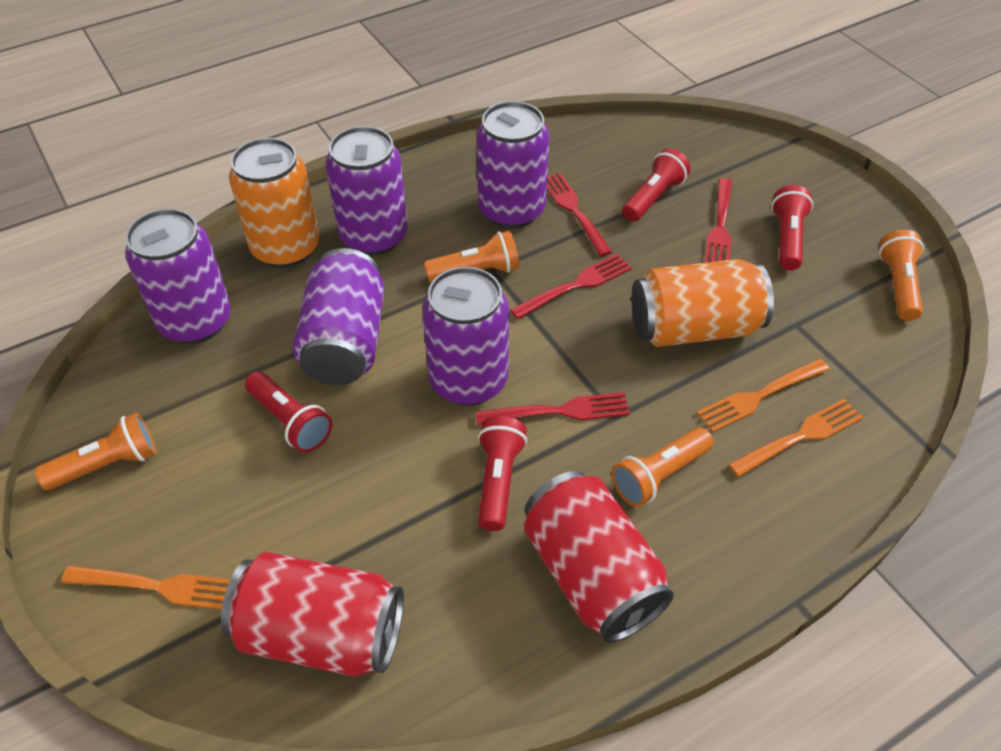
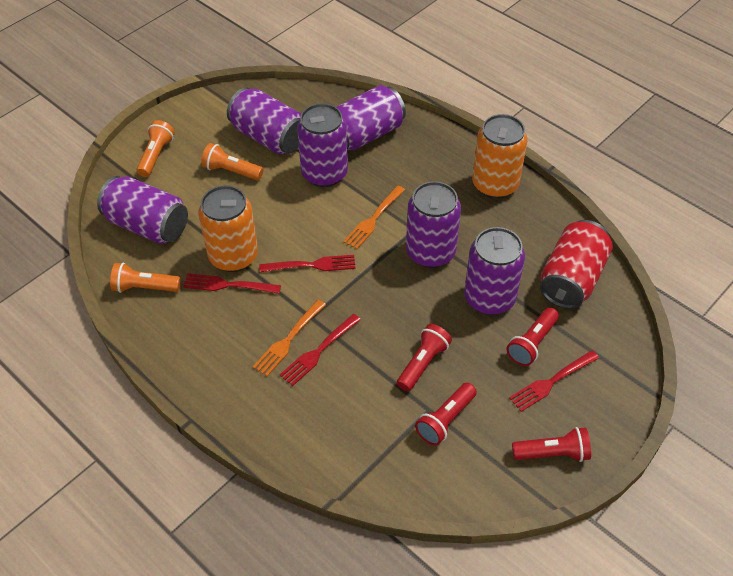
orange flashlight: [35,413,156,490] [424,230,519,282] [611,427,713,507] [878,230,924,321] = 4 -> [110,263,181,293] [136,120,175,177] [201,143,263,180] = 3
orange fork: [61,566,230,610] [697,359,830,432] [728,398,863,477] = 3 -> [253,300,326,376] [343,186,405,249] = 2
purple can: [125,209,231,344] [293,248,385,385] [326,126,408,256] [422,267,509,406] [476,101,549,228] = 5 -> [97,176,188,244] [227,87,301,155] [297,103,348,187] [336,85,406,150] [406,181,461,268] [464,227,525,315] = 6
red can: [221,552,404,677] [524,471,674,642] = 2 -> [540,220,613,309] = 1

